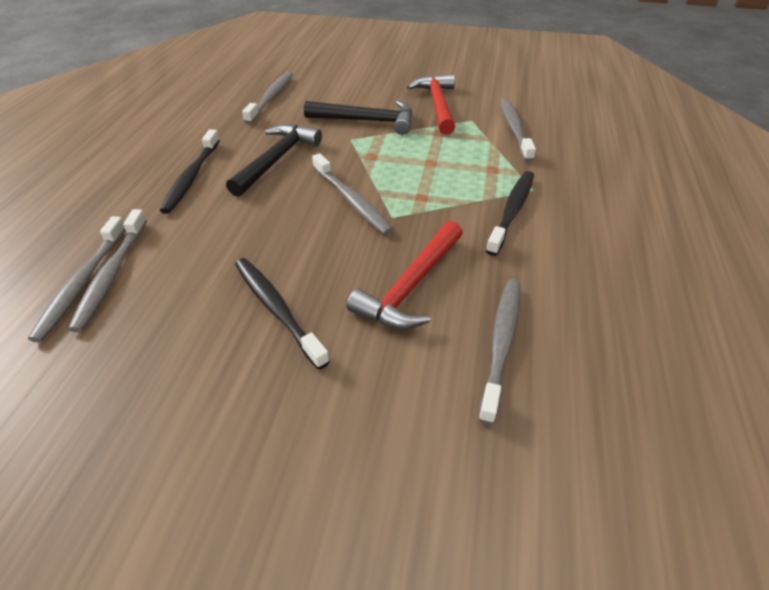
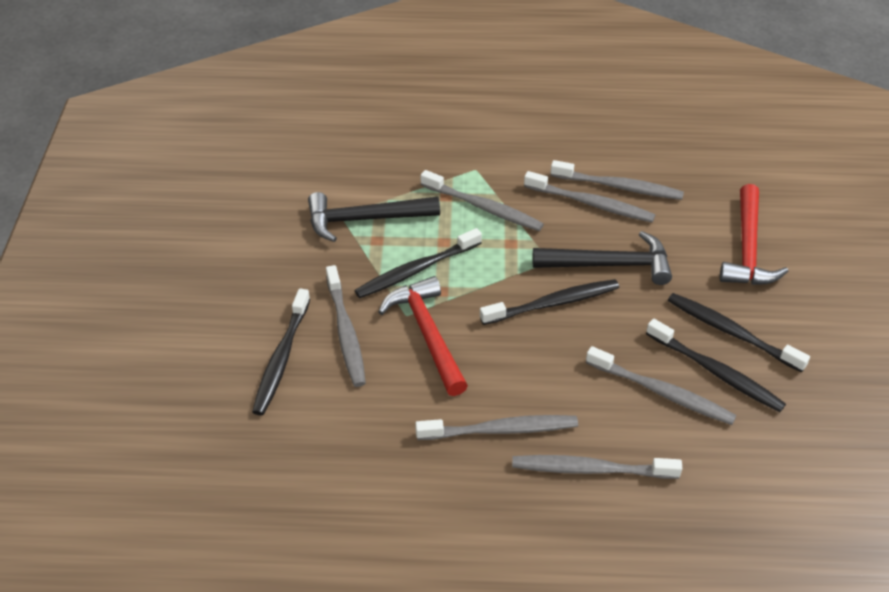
black toothbrush: [160,129,220,214] [235,258,330,370] [486,171,534,256] = 3 -> [252,288,310,416] [354,228,482,298] [480,279,619,325] [646,318,786,412] [668,293,810,373] = 5
grey toothbrush: [28,216,126,343] [68,209,147,332] [242,72,293,124] [312,153,393,235] [478,280,520,425] [500,99,536,162] = 6 -> [326,265,366,387] [415,415,578,440] [421,170,544,231] [512,455,682,479] [524,171,655,222] [551,160,684,200] [586,346,737,425] = 7

